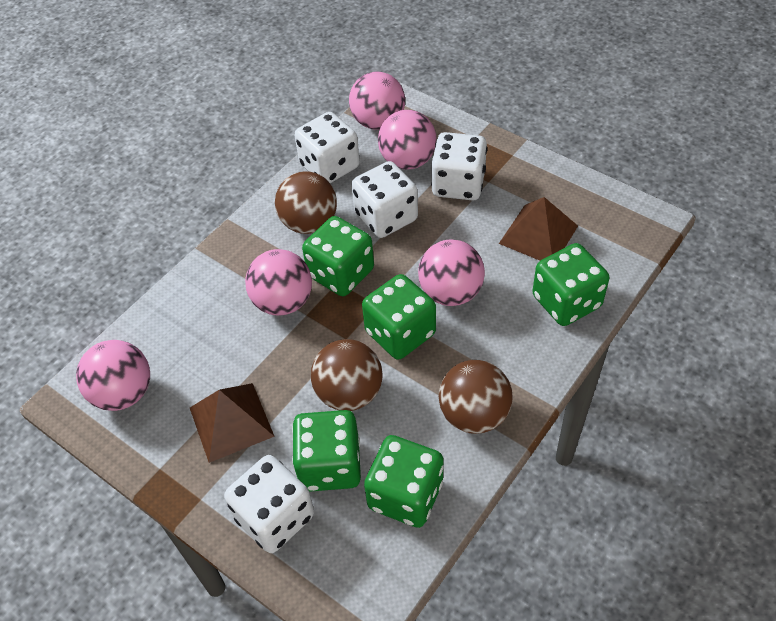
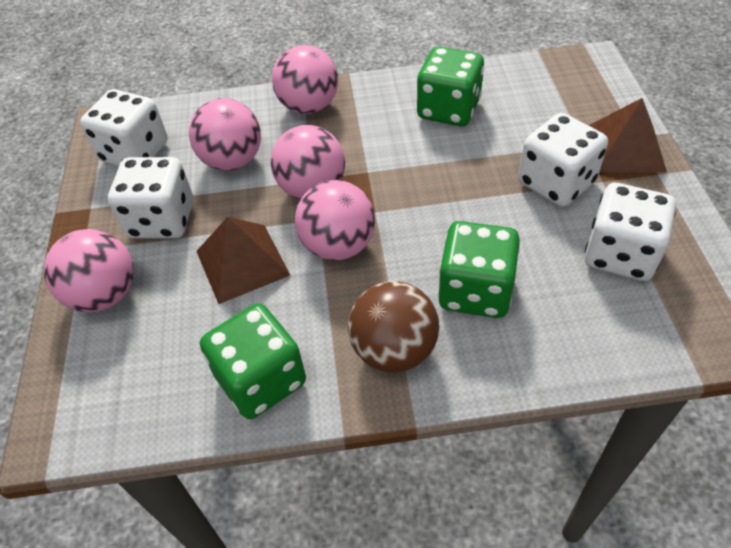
brown ball: [275,171,337,234] [311,339,383,411] [439,360,513,434] = 3 -> [348,281,439,373] = 1
green dice: [292,410,361,492] [302,216,374,296] [362,274,436,360] [364,435,443,528] [532,243,609,326] = 5 -> [200,303,306,419] [417,46,484,126] [438,221,520,318] = 3

